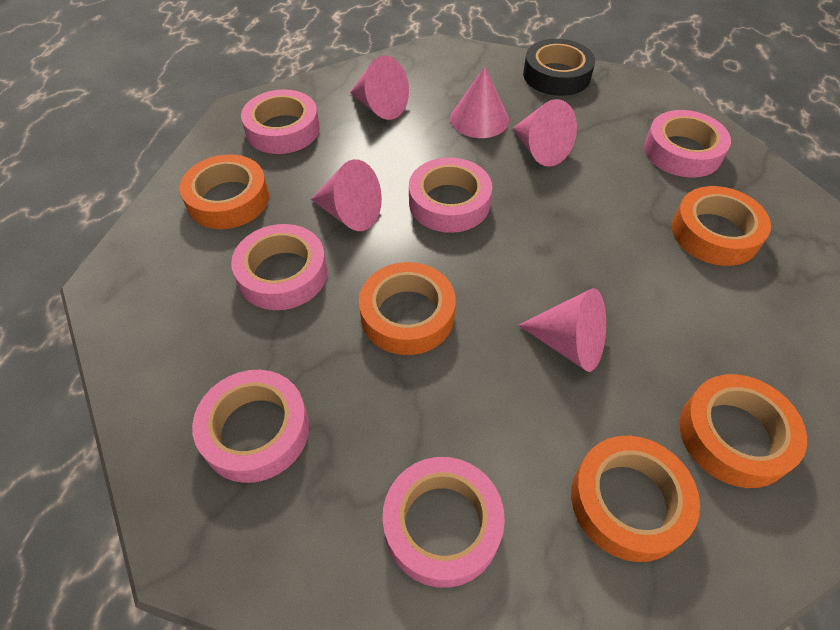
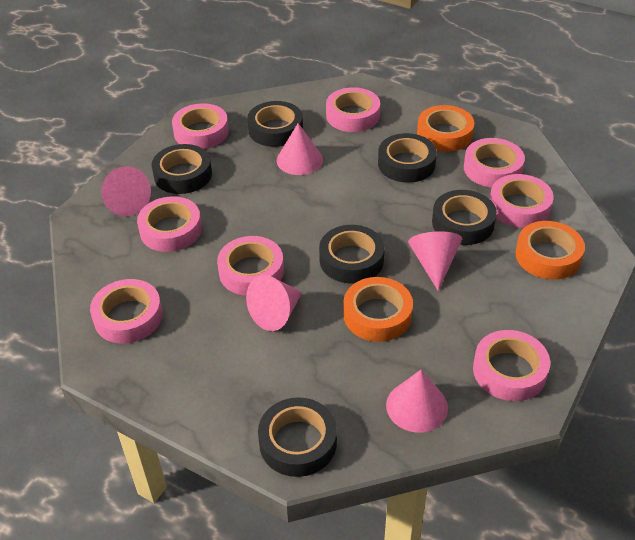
black tape: [523,39,595,96] = 1 -> [151,144,212,194] [247,101,303,147] [258,397,337,477] [319,225,384,283] [378,133,437,183] [432,190,497,245] = 6
orange tape: [180,154,269,229] [359,262,456,355] [571,436,700,562] [672,186,771,266] [679,374,807,488] = 5 -> [343,277,413,342] [417,105,474,152] [516,221,585,279] = 3
pink tape: [192,370,309,483] [231,224,327,310] [241,89,320,154] [383,457,505,588] [409,157,492,233] [644,110,731,178] = 6 -> [90,279,163,343] [137,196,202,252] [172,103,229,149] [217,236,284,296] [326,87,380,132] [464,138,525,188] [473,330,550,401] [490,174,554,228] = 8

